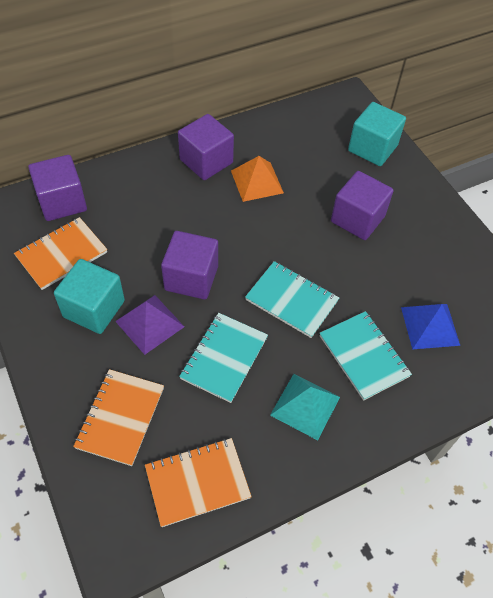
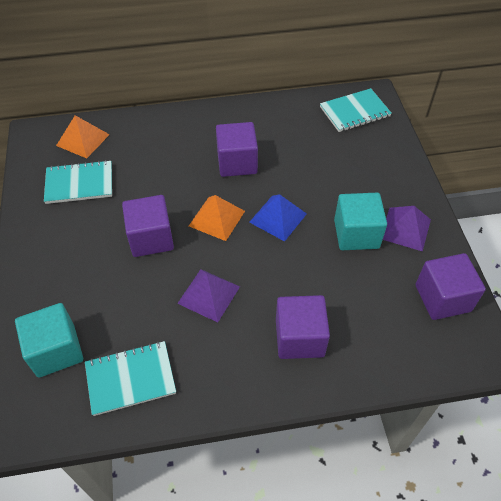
orange notebook: [14,217,107,290] [73,369,164,466] [145,438,252,527] = 3 -> none = 0
orange pyramid: [231,156,284,202] = 1 -> [56,115,110,158] [189,195,245,241] = 2
purple pyramid: [115,295,184,355] = 1 -> [177,269,240,322] [383,206,431,252] = 2
turquoise pyramid: [270,374,340,440] = 1 -> none = 0

